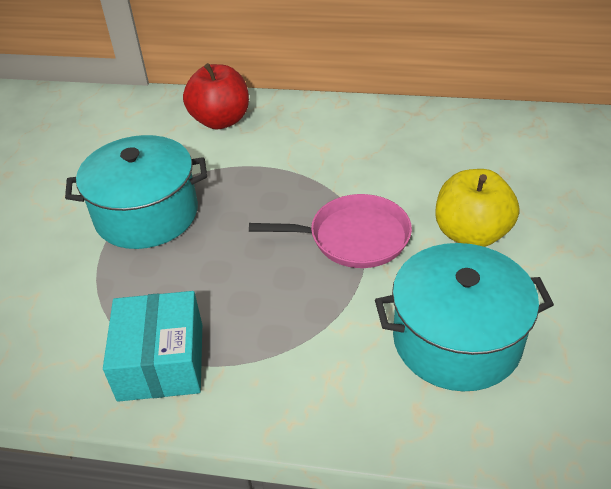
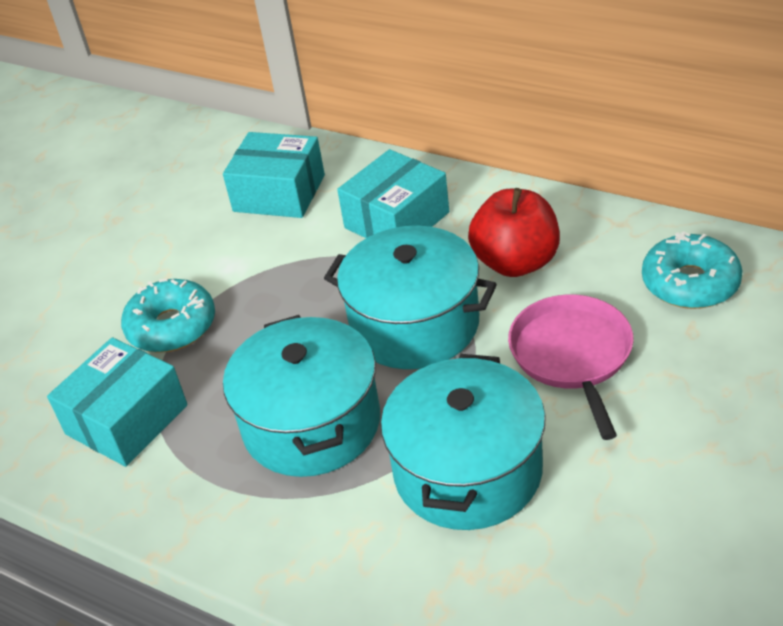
turquoise box: [103,291,202,402] = 1 -> [47,337,187,467] [223,132,325,218] [337,149,449,238] = 3
turquoise donut: none = 0 -> [121,279,215,353] [642,231,743,309] = 2
turquoise pot: [65,135,207,249] [375,243,554,391] = 2 -> [223,315,380,477] [324,226,497,369] [381,354,546,530] = 3
yellow apple: [436,169,520,247] = 1 -> none = 0

